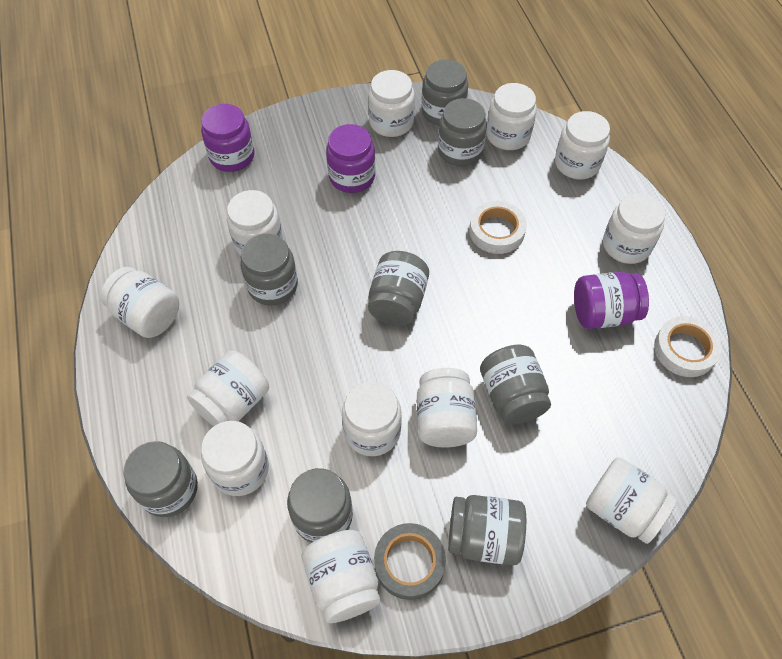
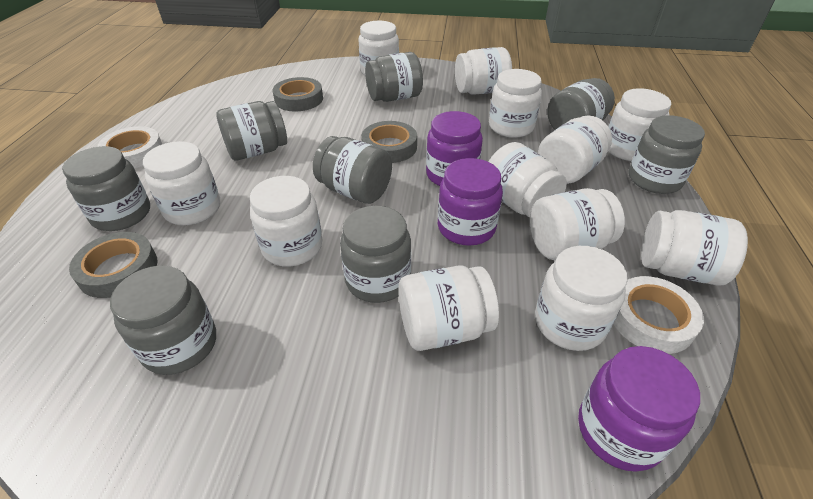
grey tape: [374,523,446,600] = 1 -> [69,232,158,298] [272,77,323,111] [361,121,417,163] = 3

